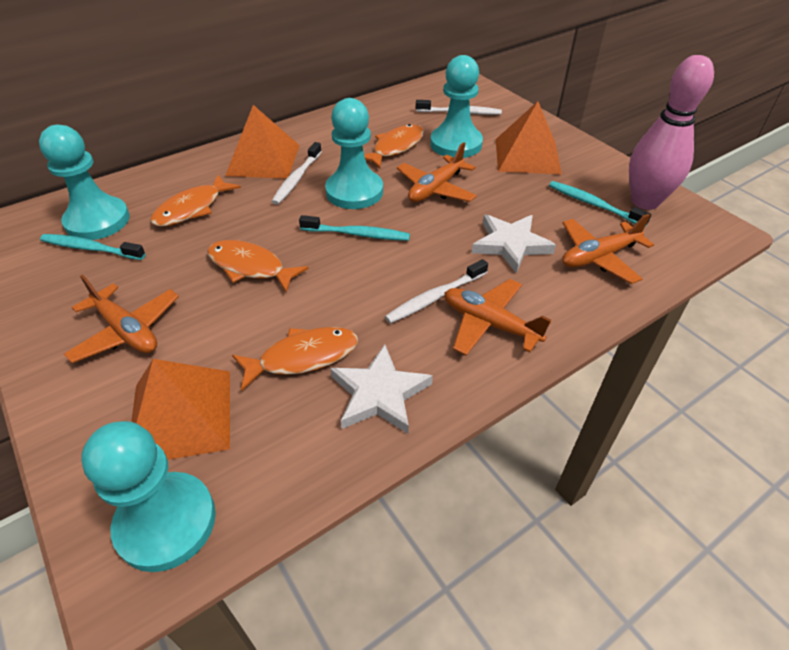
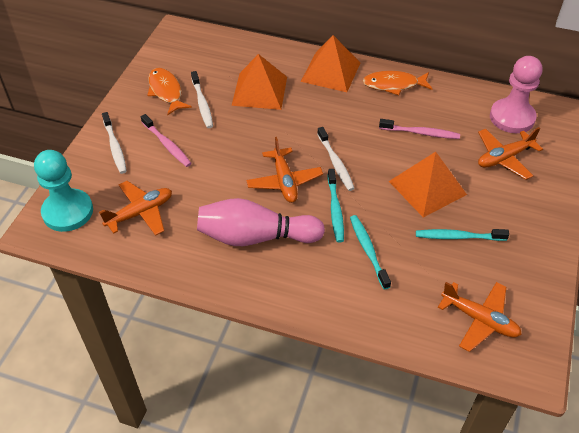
orange fish: [150,175,241,227] [207,240,309,293] [232,327,358,391] [364,124,424,168] = 4 -> [147,68,192,116] [363,71,433,95] = 2
pink pawn: none = 0 -> [490,56,542,133] = 1
pink toothbrush: none = 0 -> [141,114,192,167] [379,119,460,139] = 2
turquoise pawn: [39,125,130,240] [81,421,216,572] [325,98,383,209] [430,55,483,158] = 4 -> [34,150,93,232] = 1
white star: [330,344,433,434] [472,215,556,274] = 2 -> none = 0

